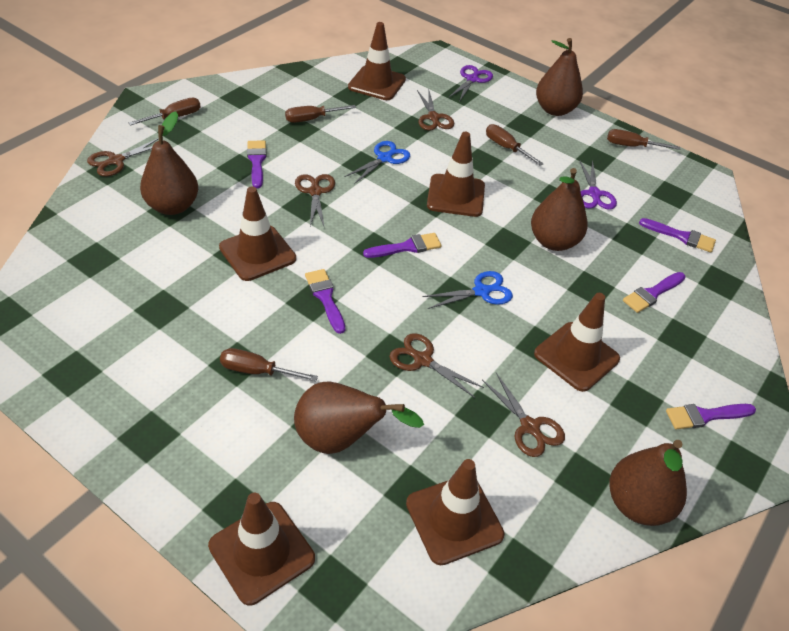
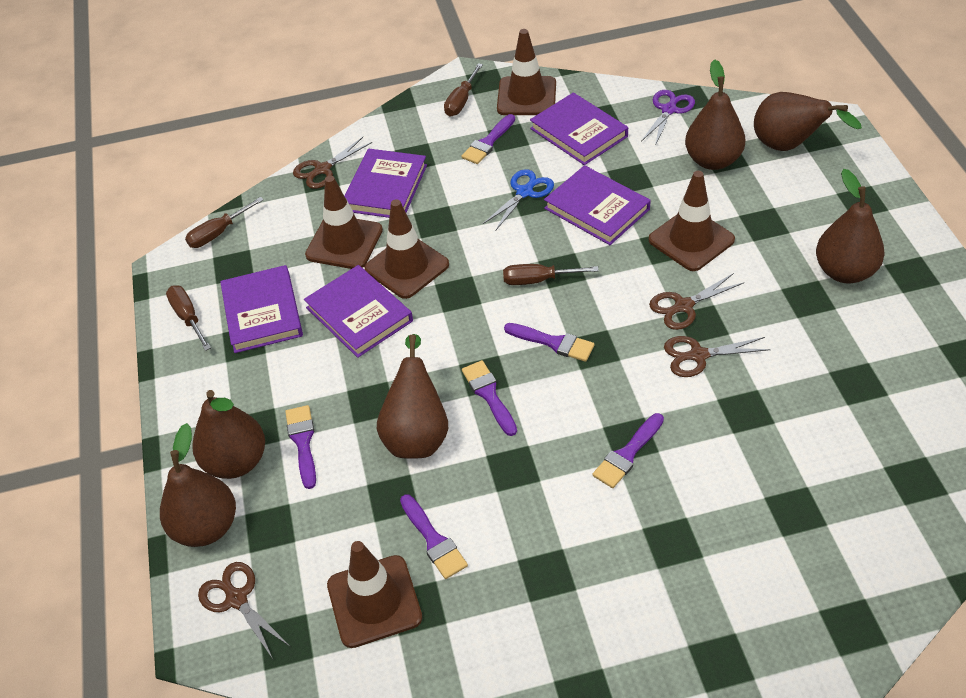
blue scissors: [344,141,410,184] [422,271,513,309] = 2 -> [483,169,554,231] = 1
brown pear: [140,112,198,215] [294,381,424,454] [531,168,588,251] [536,38,583,116] [609,440,687,526] = 5 -> [160,423,236,547] [192,390,265,479] [377,334,448,459] [685,59,746,170] [754,92,862,151] [816,169,885,283] = 6
brown scissors: [87,138,159,177] [295,174,335,228] [389,333,484,398] [417,90,454,130] [482,373,565,457] = 5 -> [198,562,291,659] [293,137,372,189] [649,273,745,330] [664,336,771,377] = 4
brown screwdriver: [128,98,201,126] [220,348,318,381] [285,105,356,123] [486,124,544,166] [607,129,680,150] = 5 -> [166,285,211,351] [185,197,264,248] [444,63,483,116] [503,264,599,285] = 4
brown traffic cone: [208,493,315,606] [219,186,296,281] [348,22,406,100] [406,459,504,565] [427,132,485,217] [534,293,620,392] = 6 -> [305,176,383,269] [327,541,422,648] [364,199,449,299] [497,29,556,115] [649,171,735,271] = 5
purple book: none = 0 -> [220,265,303,353] [304,265,413,358] [345,149,427,218] [530,93,628,165] [544,165,651,245] = 5
purple scissors: [448,65,493,102] [579,160,617,210] = 2 -> [641,90,695,146] = 1

